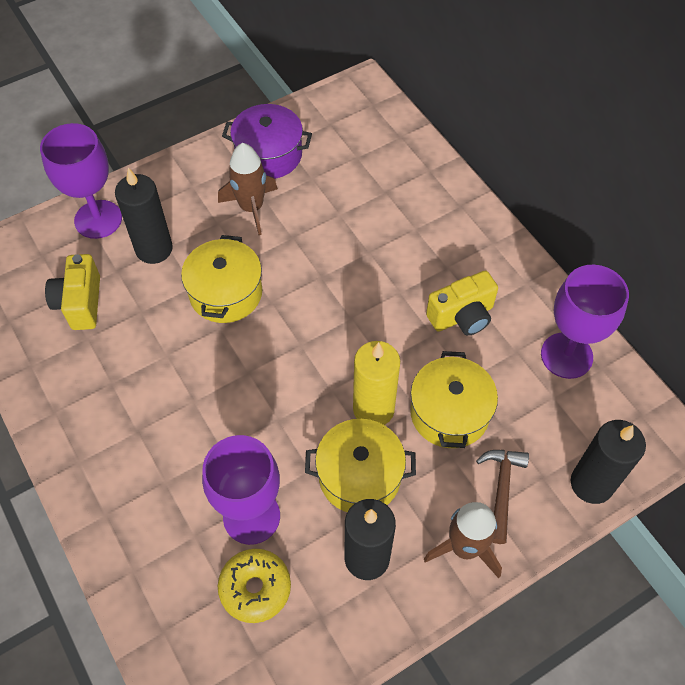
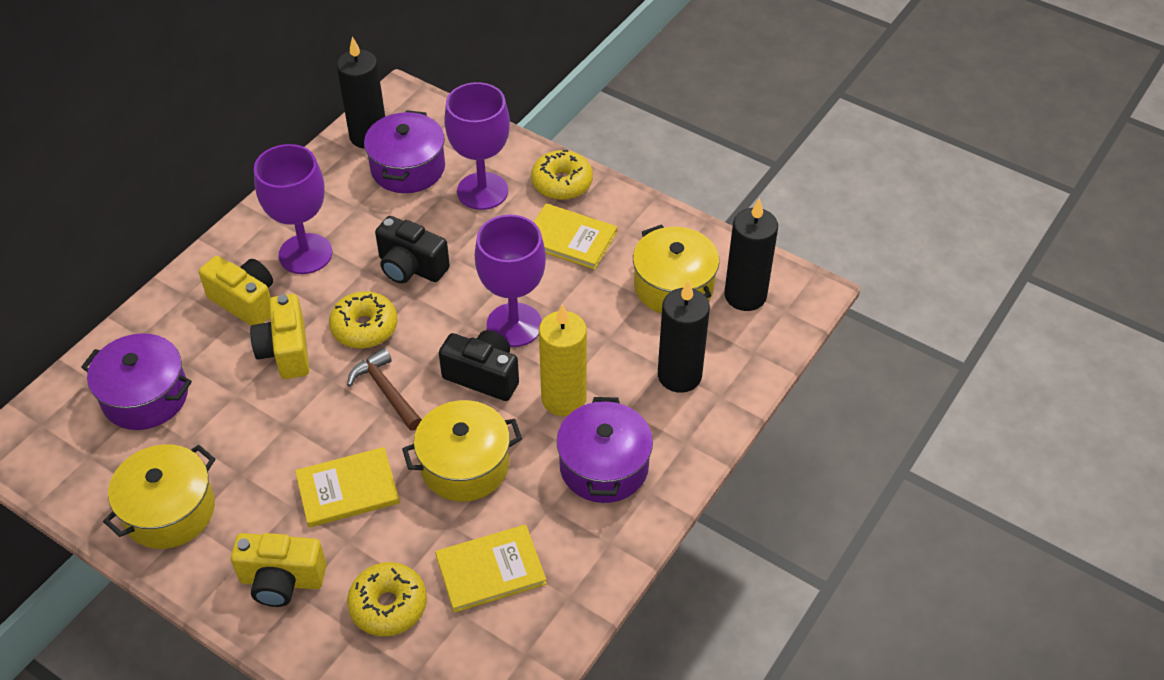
black camera: none = 0 -> [375,216,450,284] [439,330,519,401] = 2
brown rocket: [218,143,278,235] [424,502,502,579] = 2 -> none = 0
purple pot: [222,104,312,179] = 1 -> [81,333,192,430] [364,110,445,193] [557,397,653,503] = 3
yellow book: none = 0 -> [295,447,400,527] [435,525,547,613] [534,203,617,270] = 3
yellow camera: [45,254,100,330] [426,271,498,336] = 2 -> [199,256,273,325] [231,533,327,607] [250,294,309,379] = 3
yellow donut: [218,549,291,623] = 1 -> [329,291,397,349] [347,562,427,637] [531,150,593,200] = 3

